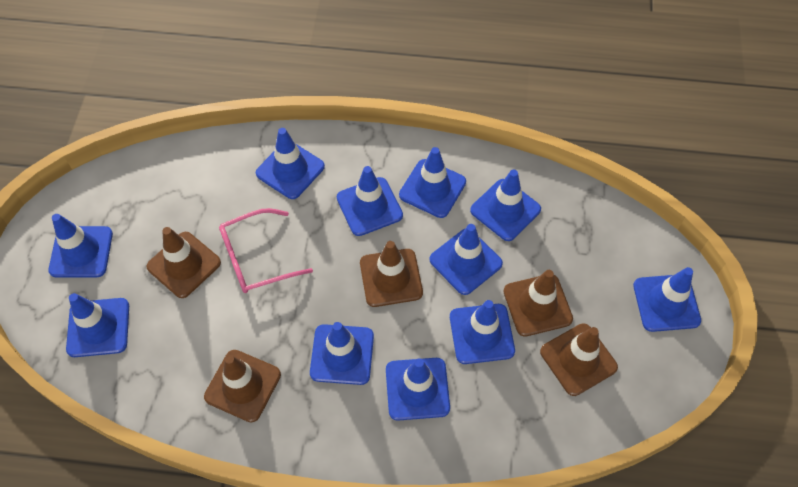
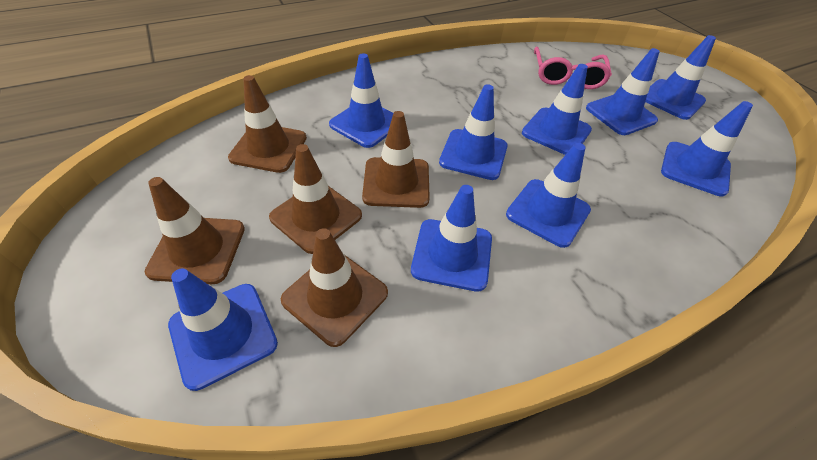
blue traffic cone: [49,214,113,278] [66,293,129,357] [256,128,325,199] [310,322,374,385] [337,166,403,236] [386,358,450,421] [399,147,466,218] [429,224,503,295] [450,300,515,364] [470,169,541,241] [633,267,701,332] = 11 -> [168,269,278,391] [329,53,393,148] [411,185,492,292] [439,84,508,180] [506,143,591,248] [522,64,592,155] [586,48,660,135] [645,35,716,120] [661,101,753,196] = 9

